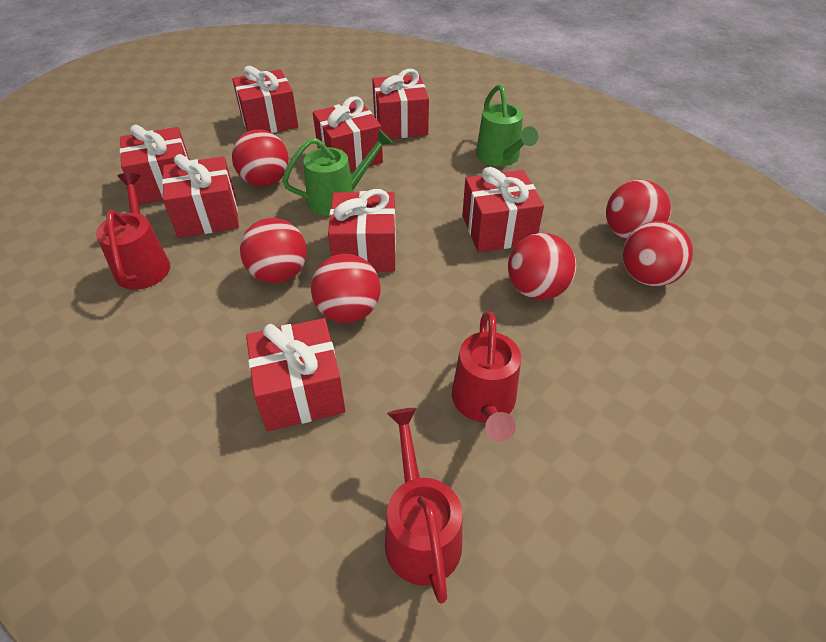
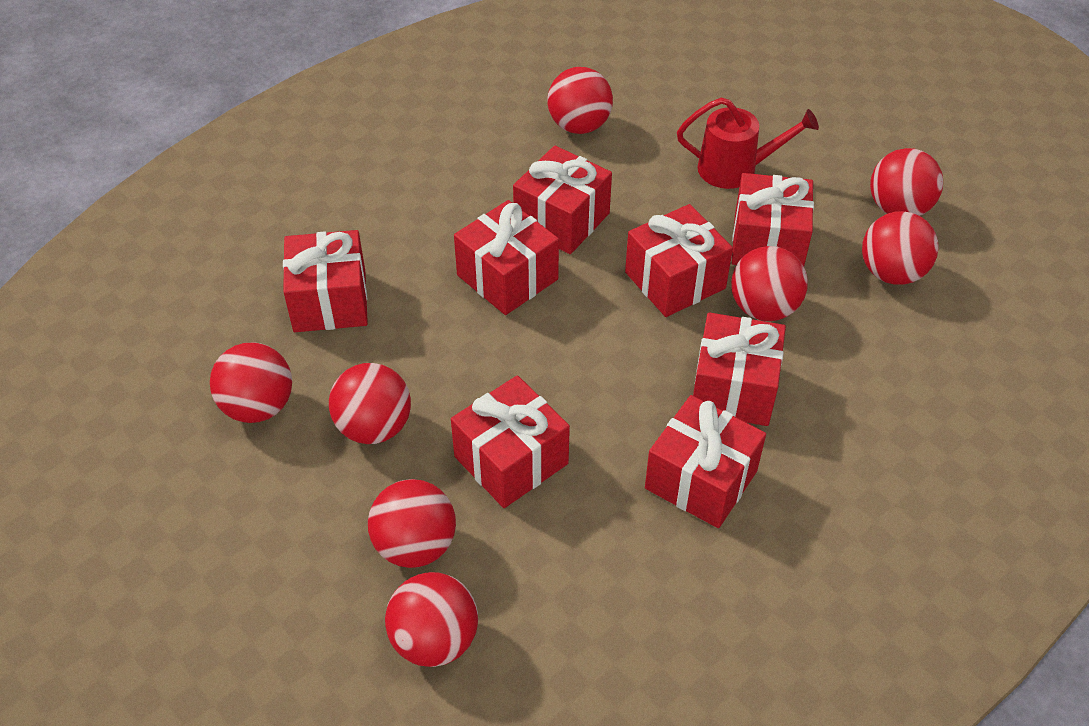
green watering can: [282,129,393,216] [476,84,538,166] = 2 -> none = 0
red ball: [232,129,289,187] [240,218,307,284] [311,254,381,323] [508,233,576,300] [606,180,671,240] [622,221,693,286] = 6 -> [210,342,292,423] [329,363,411,444] [368,479,456,568] [385,572,478,667] [547,67,613,134] [731,246,808,321] [862,211,939,285] [870,148,943,216] = 8
red watering can: [96,173,170,290] [385,408,462,604] [452,311,521,441] = 3 -> [677,97,819,189] = 1

